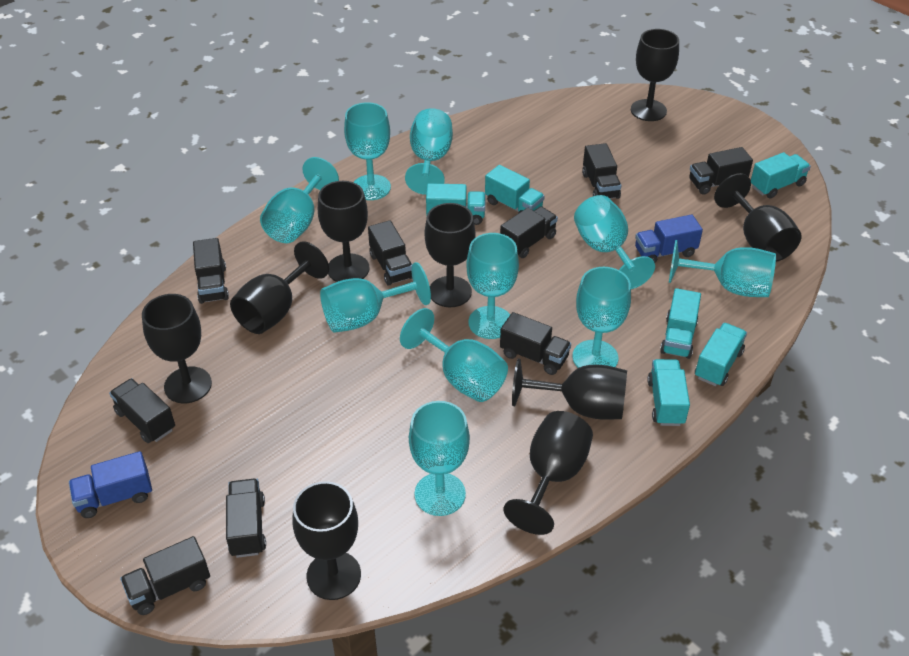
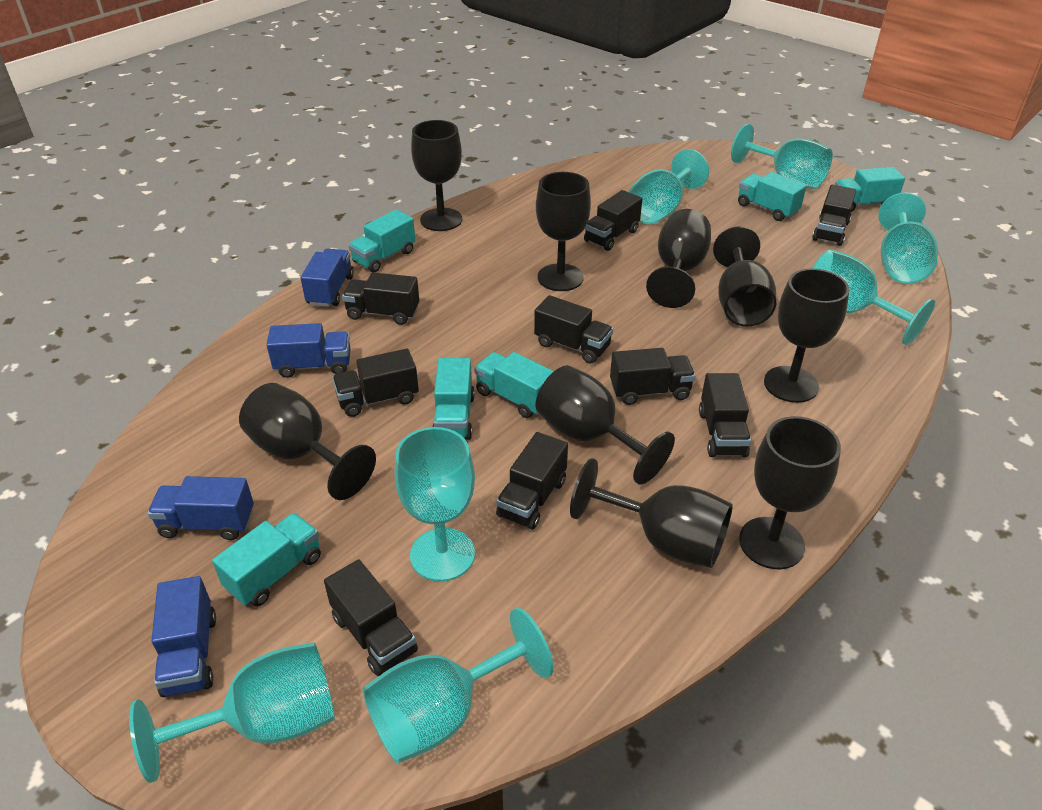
blue truck: [69,451,152,518] [635,215,703,263] = 2 -> [148,476,254,540] [151,576,216,697] [267,323,351,378] [301,248,354,307] = 4
turquoise goblet: [260,157,339,243] [320,262,431,333] [344,102,391,200] [400,308,508,402] [405,108,453,195] [409,401,470,516] [466,233,519,339] [572,267,631,368] [574,195,655,289] [669,240,776,297] = 10 -> [129,642,335,783] [363,608,553,764] [394,427,475,581] [628,149,709,224] [731,124,833,189] [813,249,935,345] [878,192,938,284] = 7

